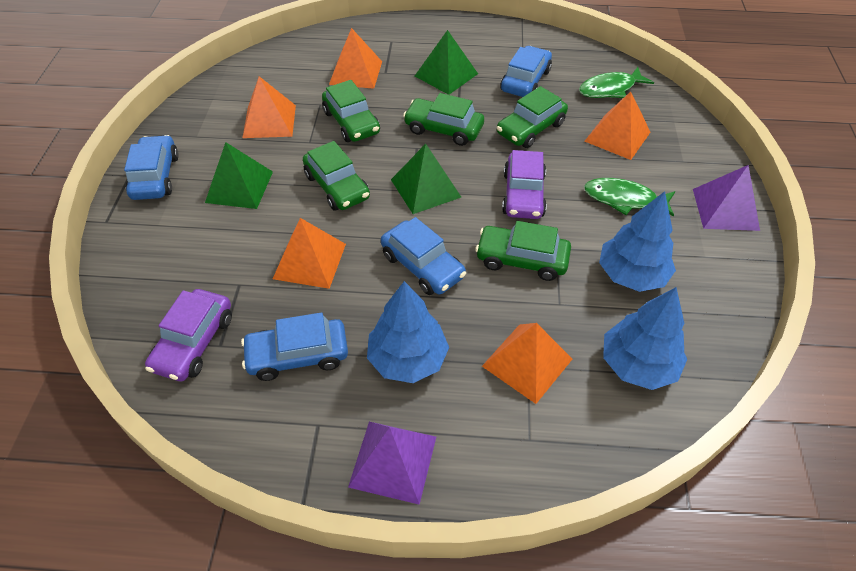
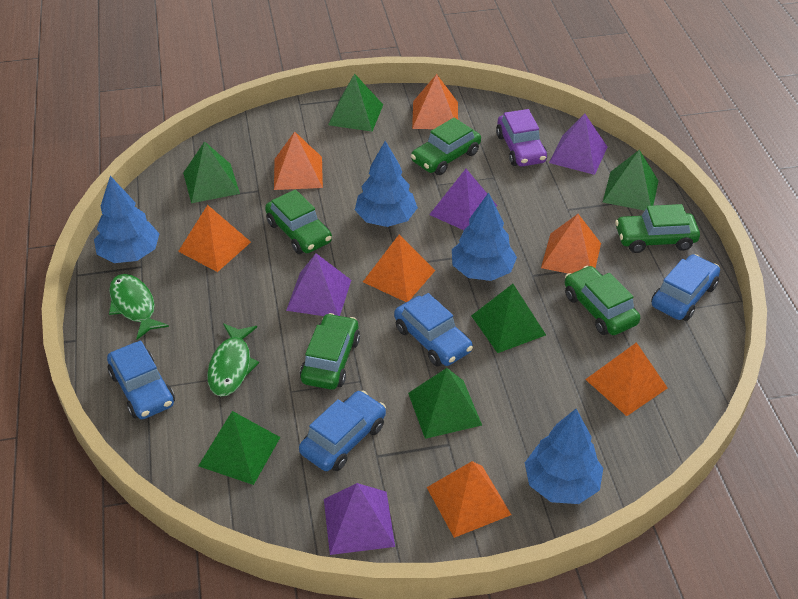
blue tree: [367,281,449,383] [599,191,676,292] [603,287,687,390] = 3 -> [94,176,160,263] [355,141,418,227] [452,192,517,281] [525,409,603,504] = 4
green pyramid: [205,142,273,209] [391,144,461,214] [415,30,478,95] = 3 -> [183,141,240,203] [198,411,280,485] [328,73,383,132] [408,368,482,439] [471,284,546,353] [603,150,658,211] = 6
orange pyramid: [242,76,296,138] [273,218,346,289] [329,28,382,89] [482,323,572,404] [585,92,650,160] = 5 -> [178,205,251,272] [274,132,323,190] [363,234,435,302] [412,74,458,129] [427,461,511,538] [541,214,601,274] [585,342,668,416] = 7
purple car: [145,289,232,381] [502,150,547,219] = 2 -> [496,109,547,166] = 1
purple pyramid: [348,422,436,505] [693,165,760,231] = 2 -> [286,253,351,316] [324,483,395,555] [429,169,497,230] [549,113,607,175] = 4

